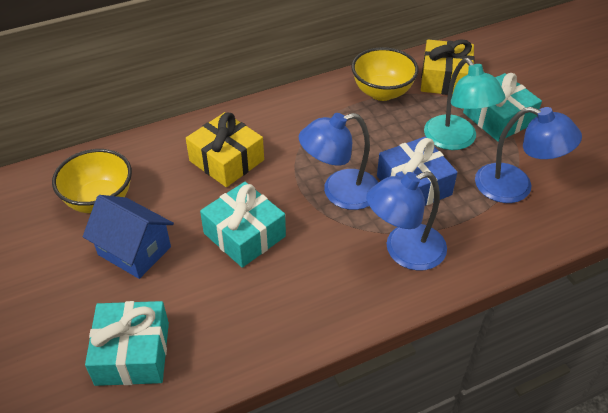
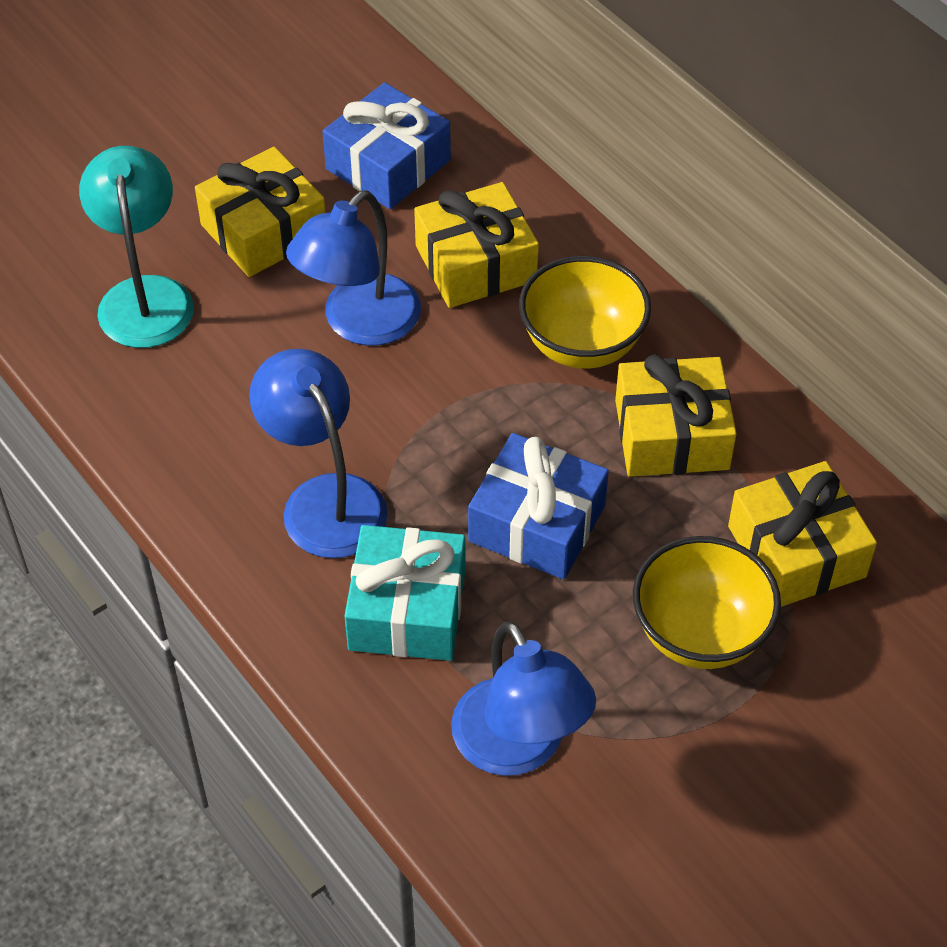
blue gift: [377,137,457,206] = 1 -> [323,82,451,209] [468,433,609,579] = 2
blue house: [83,195,174,279] = 1 -> none = 0
turquoise gift: [85,301,169,386] [200,182,286,268] [463,73,542,142] = 3 -> [344,525,466,661] = 1
yellow gift: [186,112,264,187] [421,39,475,95] = 2 -> [195,147,326,277] [414,182,539,308] [615,354,737,477] [728,461,877,607] = 4

